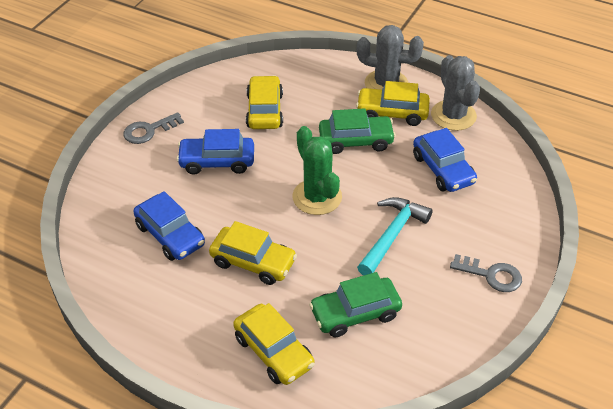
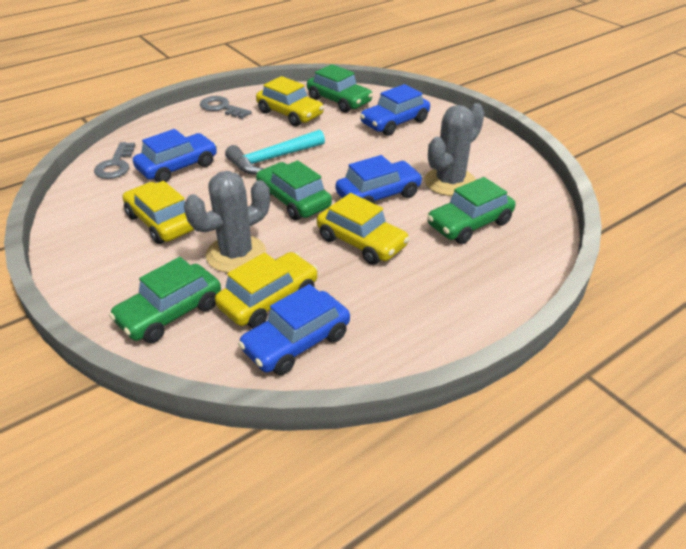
blue car: [133,191,205,261] [176,129,254,175] [413,128,477,192] = 3 -> [133,129,217,182] [238,284,350,375] [335,155,423,204] [360,84,430,136] = 4
green cactus: [292,126,342,215] = 1 -> none = 0
green car: [309,272,402,337] [319,108,396,154] = 2 -> [109,257,221,343] [256,160,332,220] [307,64,373,113] [427,177,515,244] = 4

